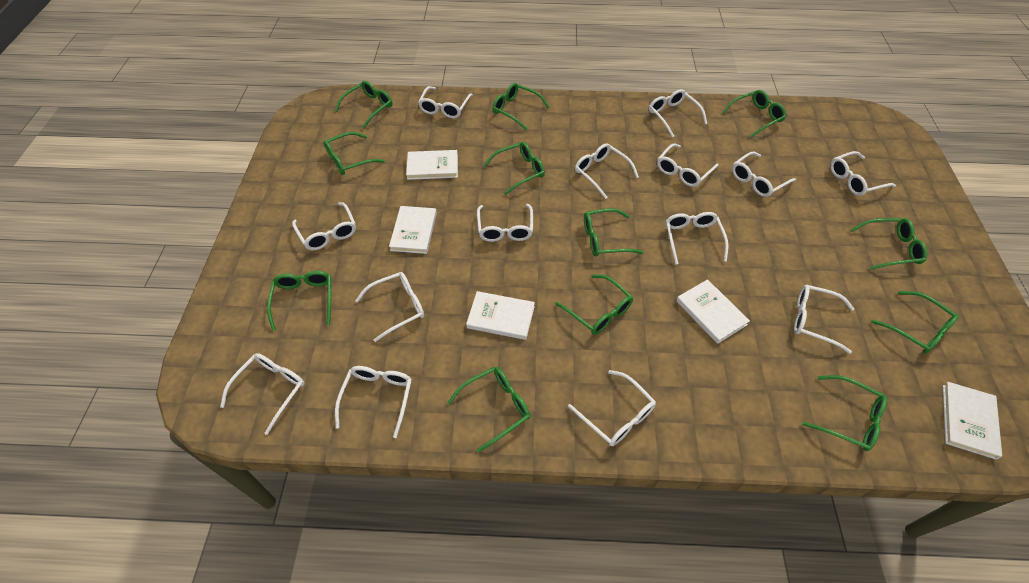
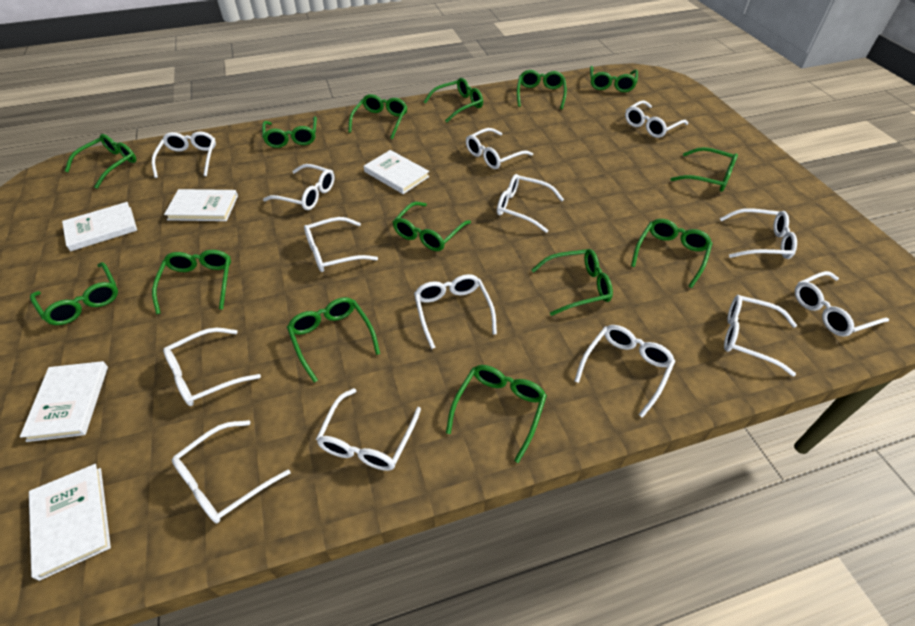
green glasses: [267,271,331,331] [324,132,385,175] [335,81,393,129] [447,367,530,452] [483,142,545,195] [492,83,549,131] [555,275,633,335] [584,208,644,257] [722,90,786,137] [802,375,887,451] [851,218,928,269] [871,291,959,354] = 12 -> [30,262,118,325] [65,134,136,189] [152,250,231,314] [262,116,317,148] [287,297,380,383] [348,94,408,139] [393,202,471,251] [424,78,483,122] [446,365,547,463] [517,70,567,109] [531,249,613,316] [590,66,638,92] [631,219,713,288] [670,147,738,192] = 14

